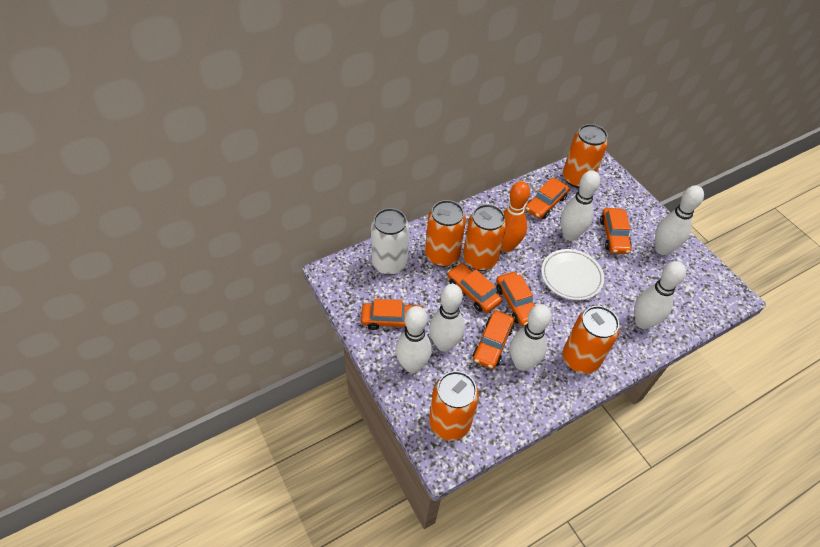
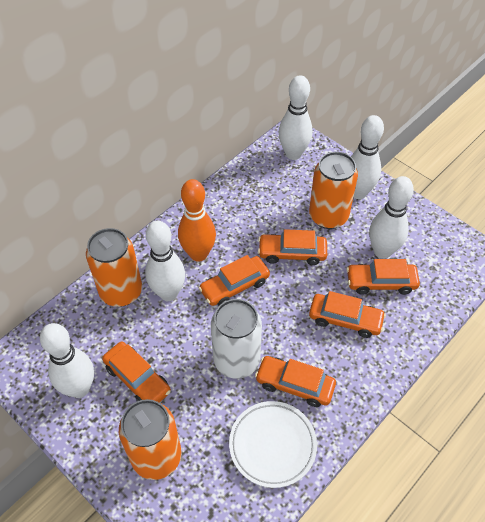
orange can: [425,200,466,267] [429,371,479,441] [463,204,507,271] [563,124,608,188] [563,306,619,374] = 5 -> [86,228,142,307] [119,399,181,480] [309,152,358,229] = 3
white bowling pin: [396,306,432,373] [429,284,465,352] [510,304,552,371] [561,170,600,241] [635,261,686,329] [655,185,704,255] = 6 -> [40,323,94,398] [145,221,185,301] [279,75,312,160] [351,115,384,199] [369,176,414,259] = 5

